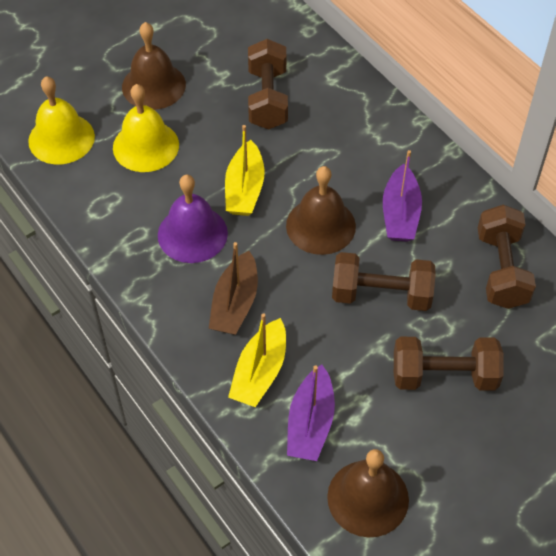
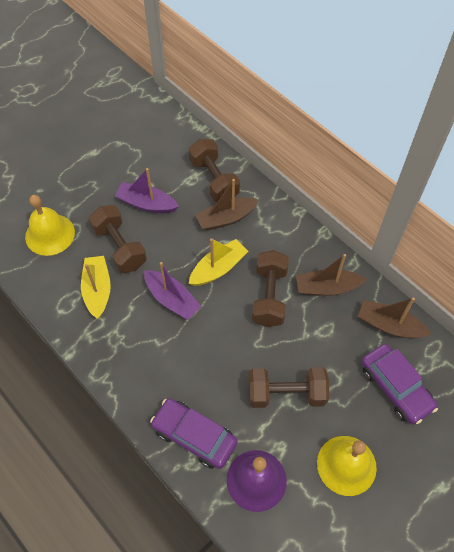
brown bell: [122,22,186,110] [286,166,356,255] [327,449,409,537] = 3 -> none = 0
brown boat: [209,242,258,335] = 1 -> [195,179,259,231] [296,254,367,296] [358,297,431,338] = 3
purple car: none = 0 -> [150,398,238,469] [362,344,438,425] = 2

